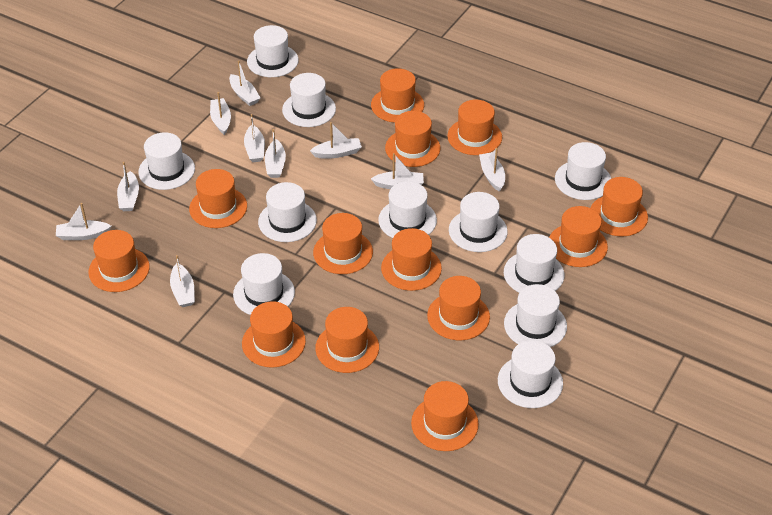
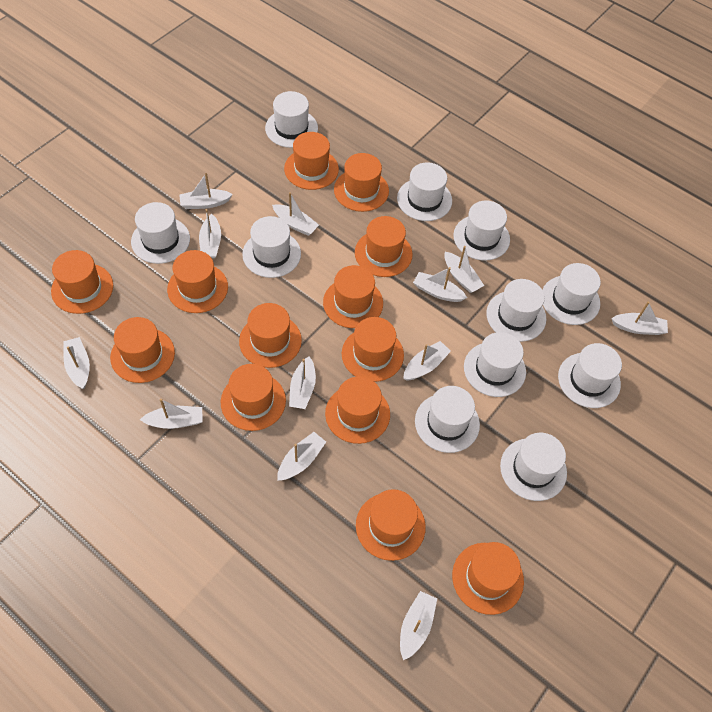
white boat: [56,203,111,240] [117,162,139,211] [170,255,195,307] [210,92,231,135] [229,61,261,106] [244,114,265,162] [265,129,286,178] [310,122,362,159] [371,153,424,189] [479,148,505,192] = 10 -> [63,337,90,389] [140,399,203,429] [179,173,233,209] [199,209,221,258] [272,192,319,236] [277,432,326,481] [289,356,316,409] [400,591,437,660] [403,341,451,381] [413,267,467,302] [444,246,484,293] [611,301,668,335] = 12

